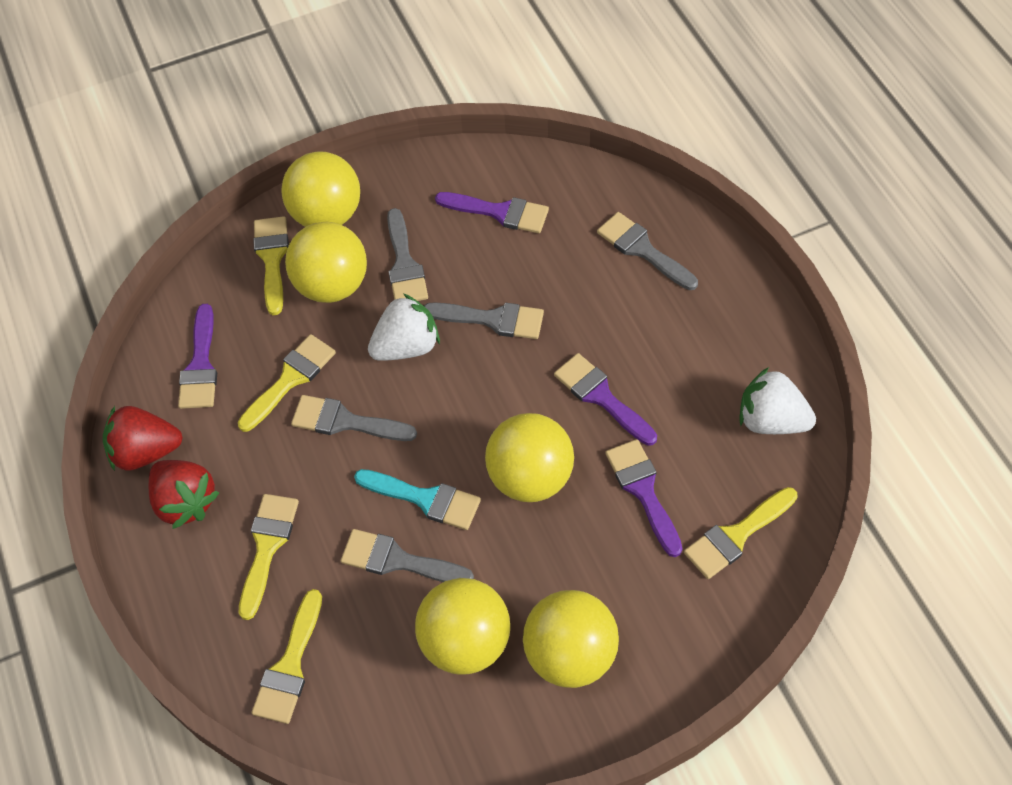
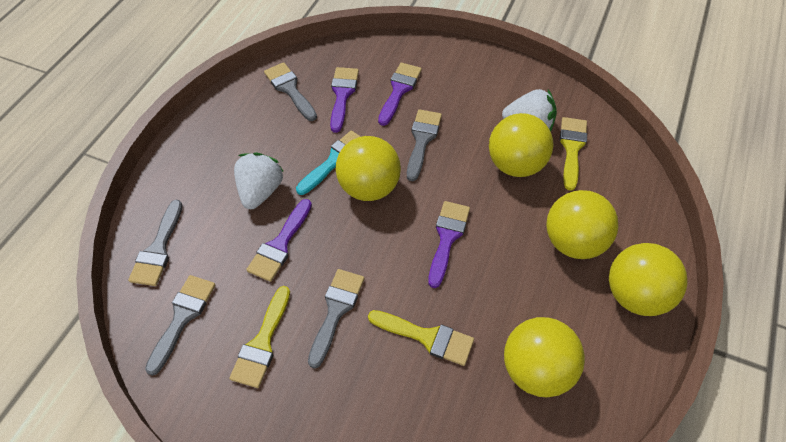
red strawberry: [103,406,183,471] [149,460,220,529] = 2 -> none = 0
yellow brush: [238,334,336,432] [239,494,299,620] [252,589,322,724] [253,216,289,315] [684,487,797,579] = 5 -> [229,286,290,388] [368,310,474,366] [560,117,587,191] = 3

